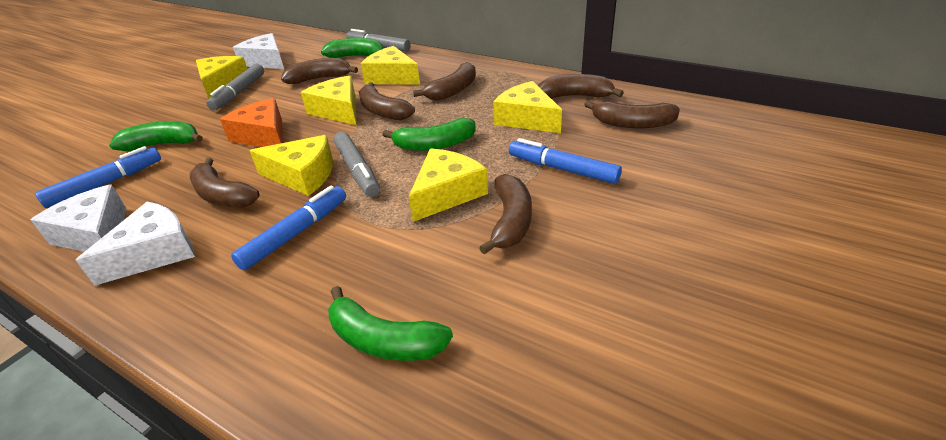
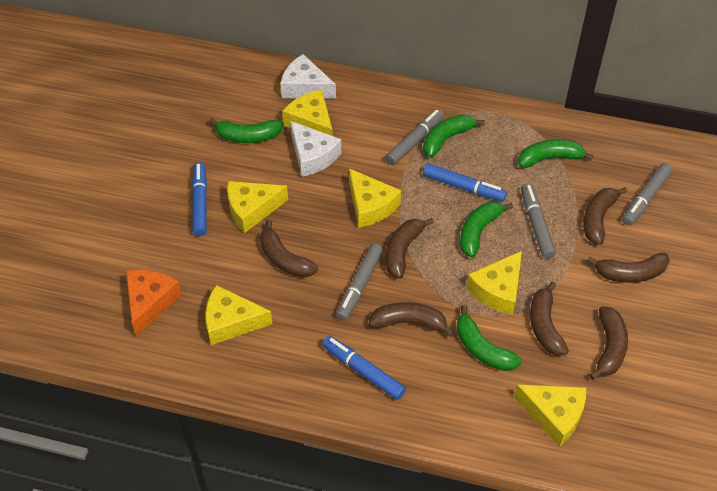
green banana: [109,121,203,151] [321,38,383,58] [328,286,453,361] [382,118,476,151] = 4 -> [209,118,283,143] [423,114,485,158] [456,305,522,371] [460,202,513,257] [518,139,593,168] = 5
grey marker: [206,64,264,111] [334,132,380,197] [346,29,411,52] = 3 -> [336,243,383,321] [385,109,444,165] [521,183,556,259] [622,163,672,225] = 4
white cheese: [30,185,126,252] [76,202,195,286] [233,33,284,69] = 3 -> [281,54,336,99] [290,121,341,177] = 2

